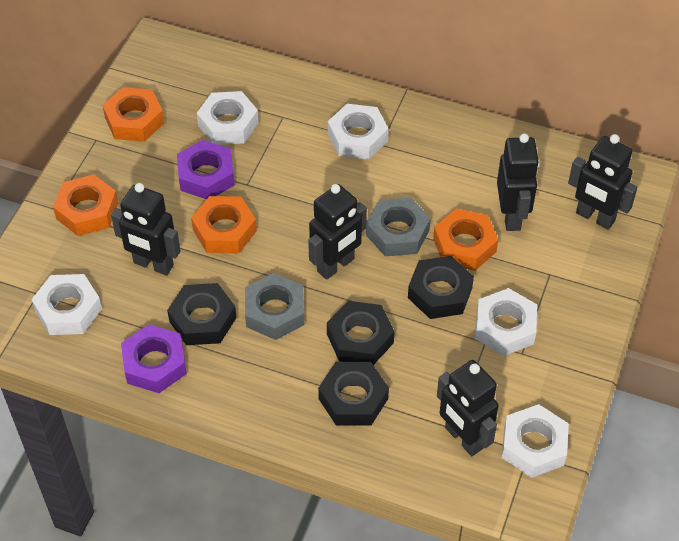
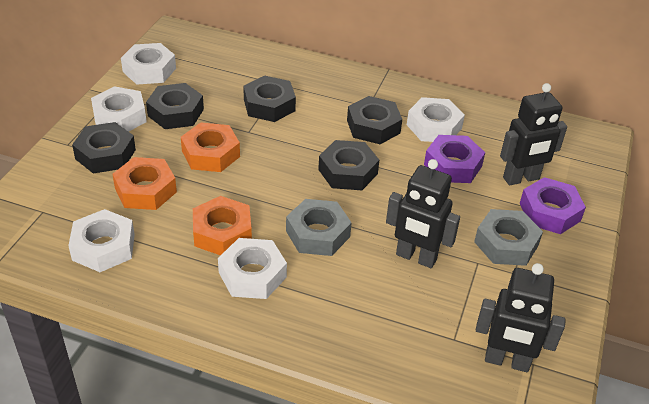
black nut: [167,283,236,345] [318,362,389,426] [327,301,395,365] [408,256,474,319] = 4 -> [72,122,136,174] [146,83,204,129] [243,75,296,122] [318,140,379,190] [347,96,402,144] = 5
black robot: [111,183,181,276] [308,184,367,280] [437,360,499,456] [497,133,539,231] [568,134,638,230] = 5 -> [386,159,460,268] [476,263,566,372] [500,83,567,185] = 3
orange nut: [53,174,118,236] [102,87,164,142] [191,196,257,253] [433,208,498,271] = 4 -> [112,157,177,210] [181,122,240,172] [193,196,252,256] = 3

